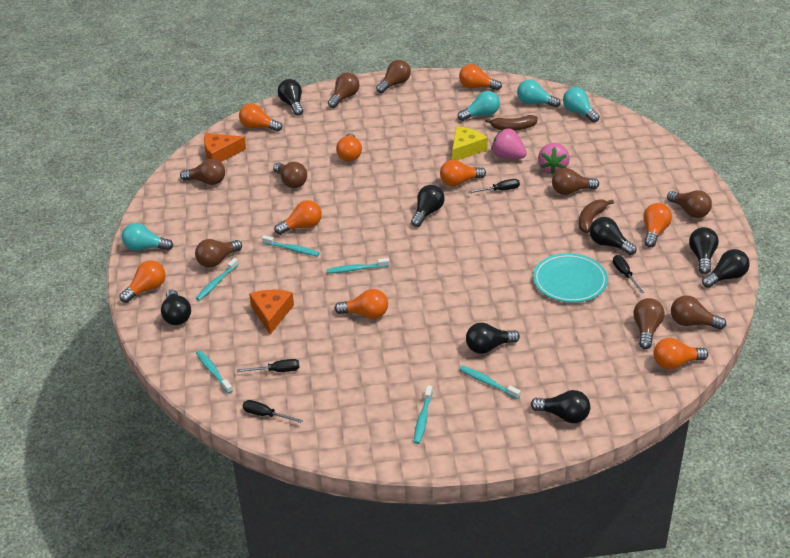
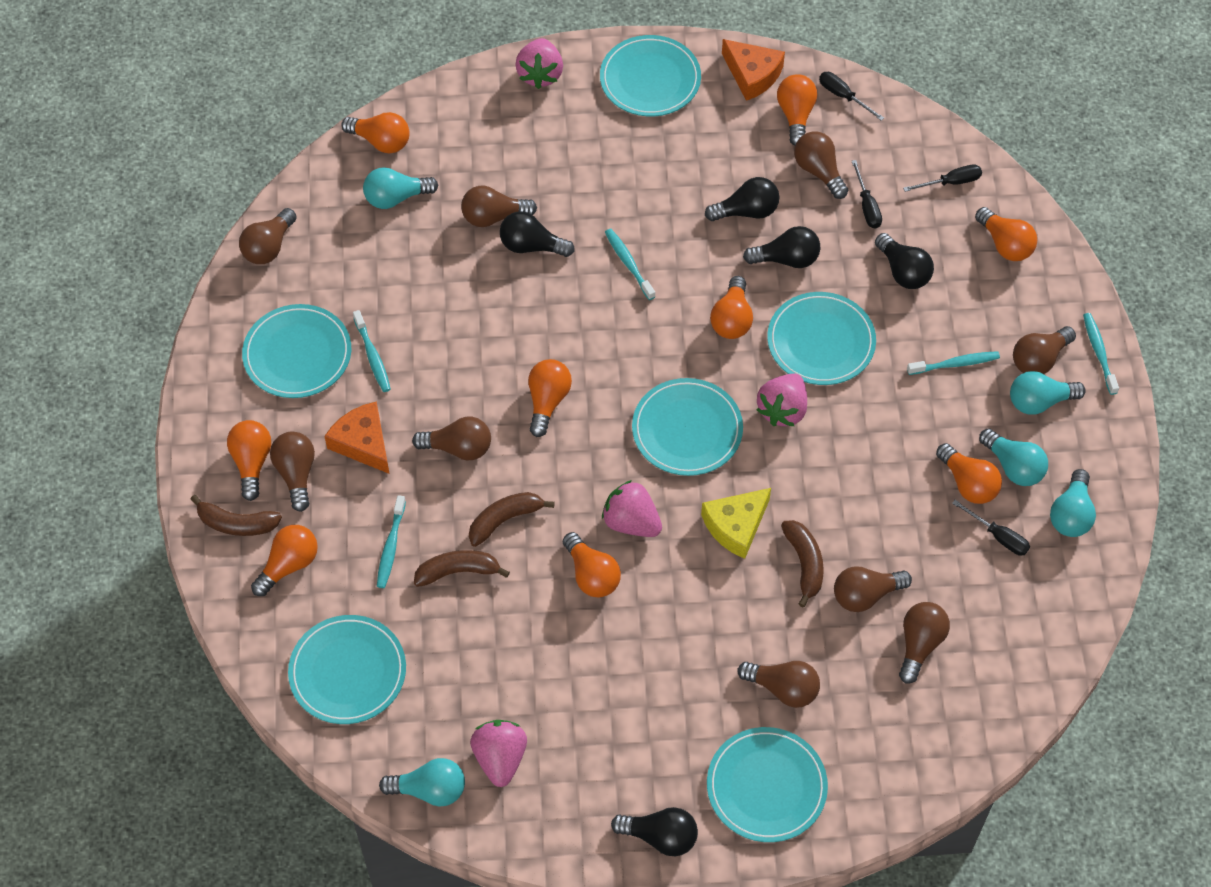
black light bulb: [161,289,191,325] [278,79,303,116] [411,185,445,227] [466,323,520,354] [531,390,590,423] [590,217,637,255] [689,227,719,274] [702,249,750,288] = 8 -> [500,212,575,257] [611,807,698,856] [705,177,779,221] [743,226,820,268] [875,233,934,289] = 5
brown banana: [485,115,538,131] [579,199,614,233] = 2 -> [191,495,282,536] [414,550,510,587] [469,492,555,547] [781,520,824,607] = 4
pink strawberry: [491,129,527,159] [538,143,570,174] = 2 -> [470,720,527,787] [515,38,563,89] [602,480,662,537] [756,373,807,426] = 4
turquoise light bulb: [122,223,173,251] [457,91,500,121] [517,80,560,108] [563,87,599,122] = 4 -> [363,167,438,209] [379,758,465,806] [979,428,1048,486] [1010,371,1086,415] [1050,469,1096,537] = 5
turquoise plate: [533,253,608,303] = 1 -> [242,304,351,398] [288,615,406,724] [600,35,701,116] [632,378,743,476] [707,727,828,842] [767,292,876,385] = 6
turquoise toothbrush: [196,258,239,301] [196,350,233,394] [262,235,320,256] [326,258,390,273] [414,385,433,444] [459,365,521,399] = 6 -> [353,310,391,392] [377,495,406,588] [605,229,656,300] [907,351,1000,375] [1083,313,1119,395] = 5

